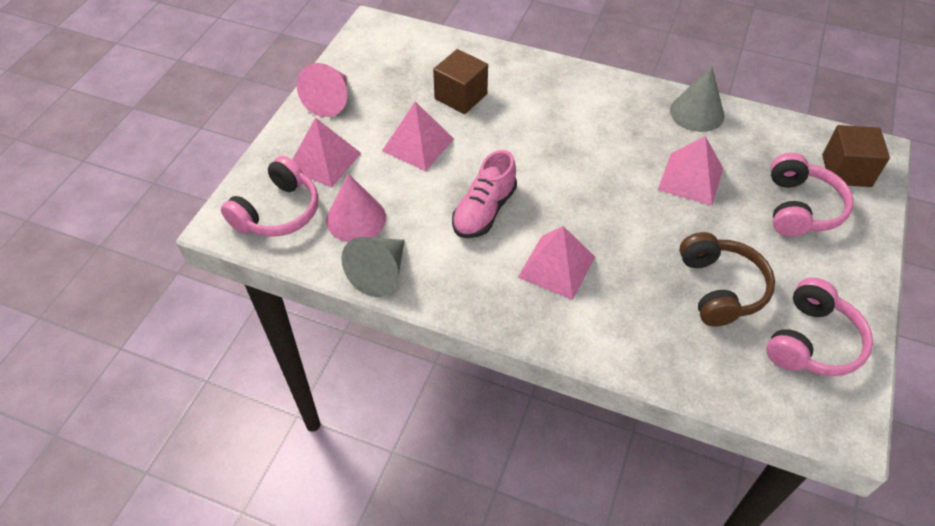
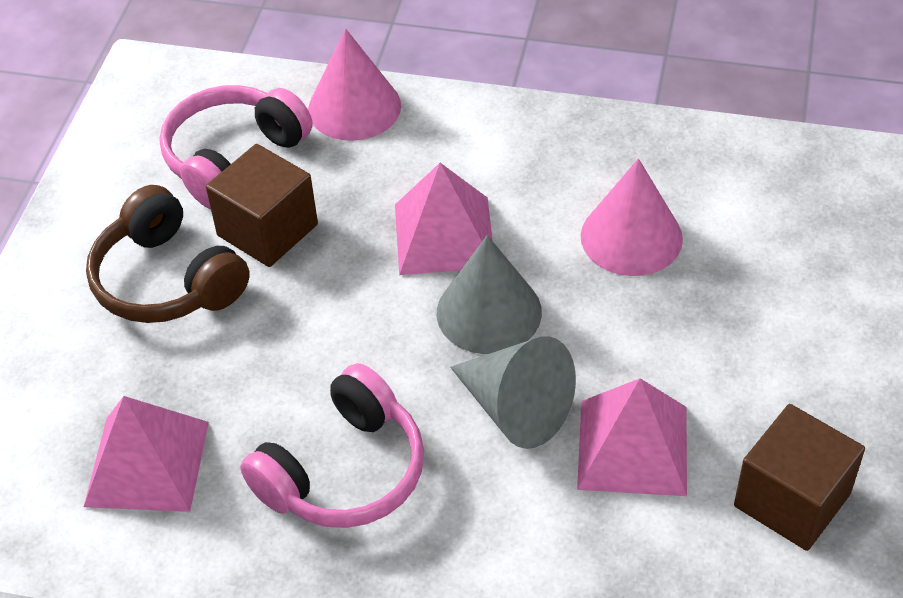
pink headphones: [221,156,319,237] [766,277,873,376] [770,153,854,237] = 3 -> [159,85,312,209] [240,363,424,528] = 2
pink pyramid: [292,118,361,188] [382,102,454,171] [518,226,595,300] [658,136,723,206] = 4 -> [84,396,209,512] [395,163,493,275] [577,378,687,496] = 3
pink shoe: [452,150,517,238] = 1 -> none = 0

